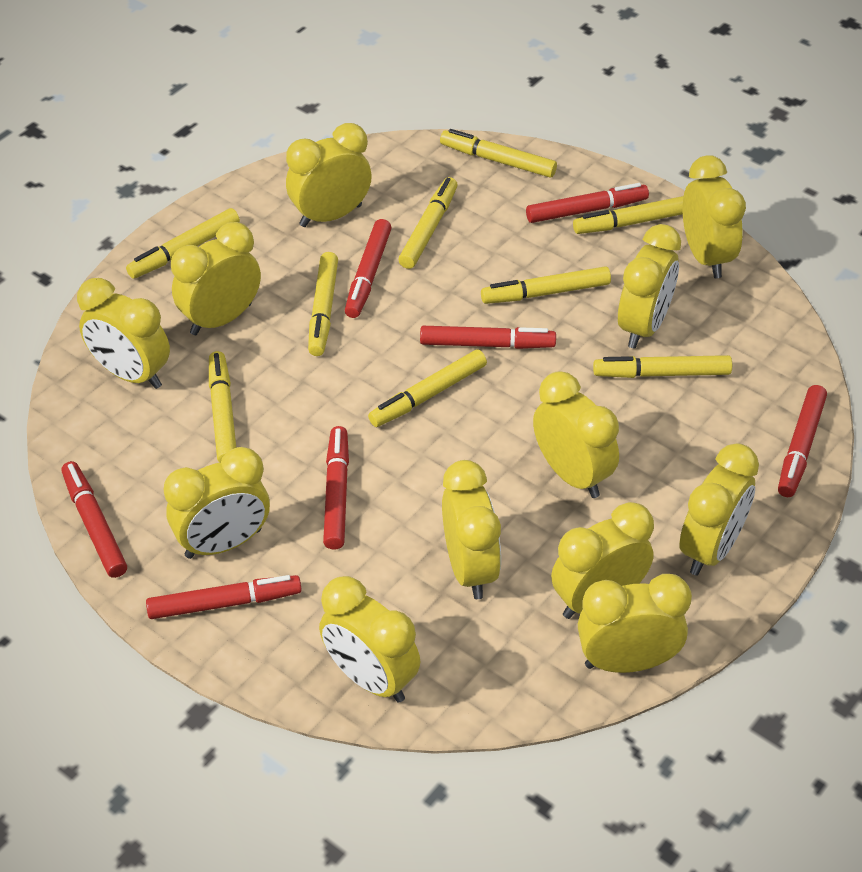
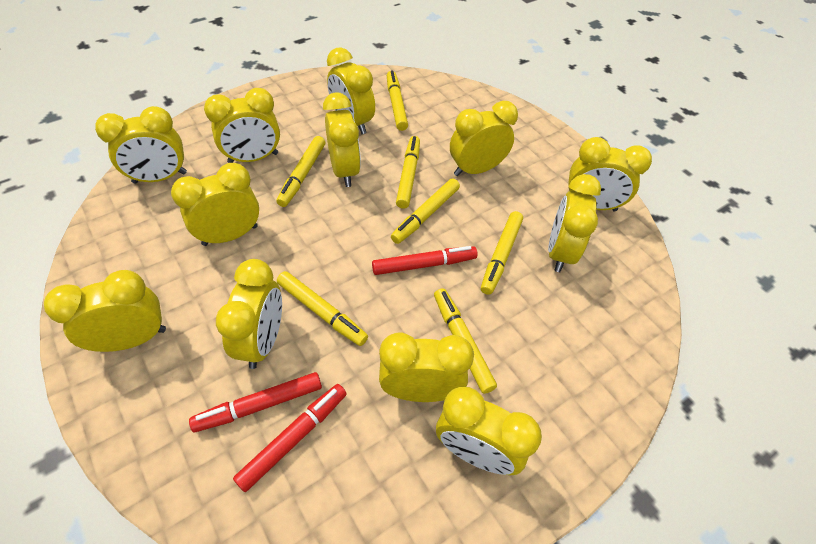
red marker: [62,461,127,578] [146,575,302,619] [323,426,349,550] [345,219,392,318] [420,326,556,349] [526,183,649,223] [778,385,827,497] = 7 -> [189,372,322,432] [233,384,347,492] [372,246,478,275] = 3
yellow marker: [126,208,240,279] [209,351,236,463] [308,252,338,356] [368,349,487,427] [398,177,458,269] [440,129,557,177] [481,266,611,304] [573,196,683,234] [593,355,732,378] = 9 -> [276,136,325,207] [277,271,368,346] [387,70,408,131] [391,178,460,244] [396,136,420,209] [434,288,497,394] [481,211,523,295] = 7

